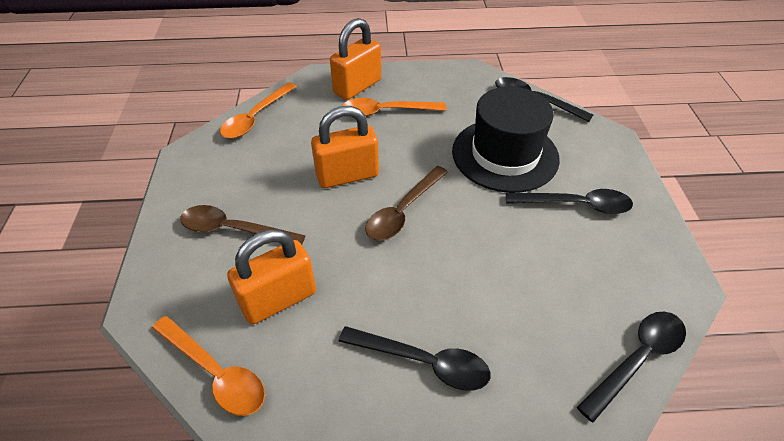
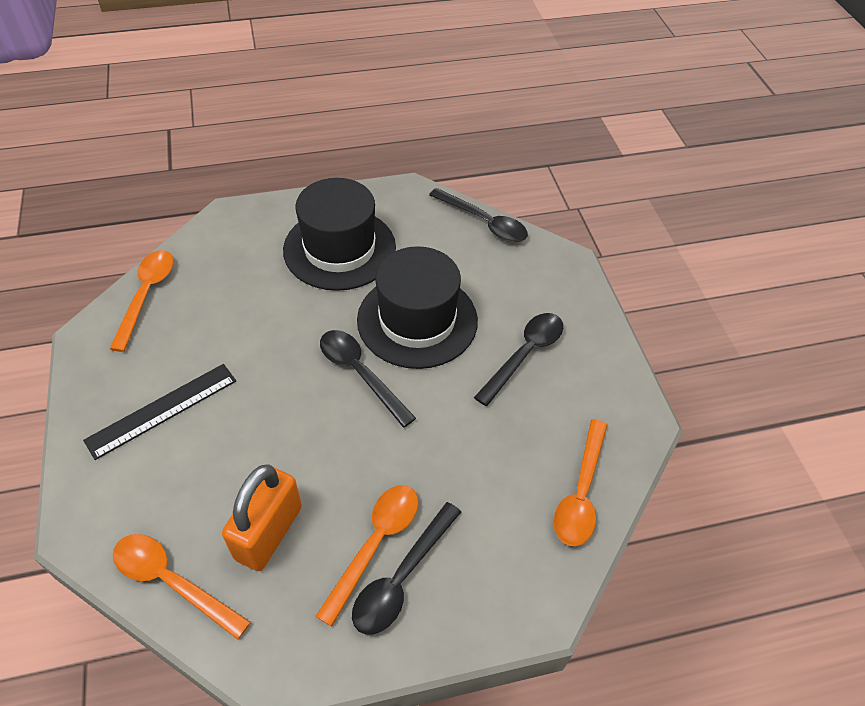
black hat: [452,87,560,193] = 1 -> [283,178,396,291] [357,246,478,369] = 2
black ruler: none = 0 -> [83,364,236,460] = 1
brown spoon: [180,205,305,245] [365,166,448,240] = 2 -> none = 0
orange padlock: [227,229,316,324] [311,106,379,188] [330,18,381,100] = 3 -> [222,464,302,571] = 1
orange spoon: [152,316,265,416] [220,82,297,139] [342,98,446,116] = 3 -> [109,250,174,352] [113,534,251,640] [315,485,418,627] [554,419,607,546] = 4

